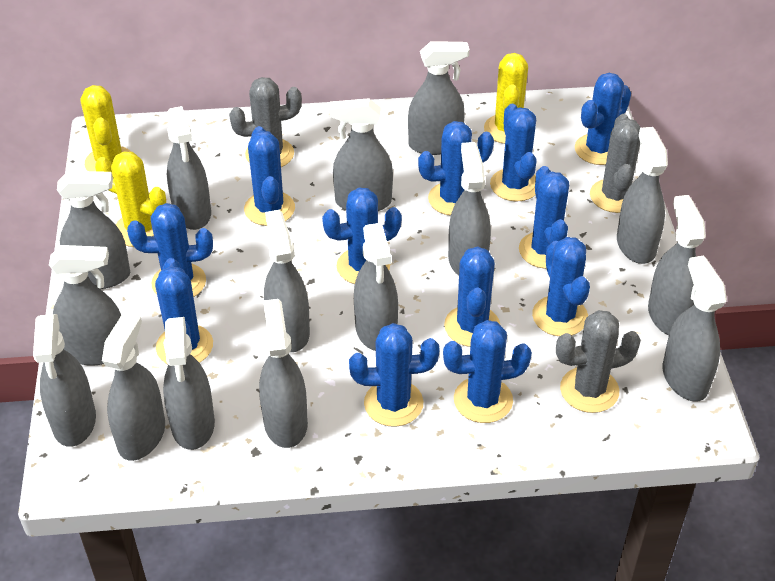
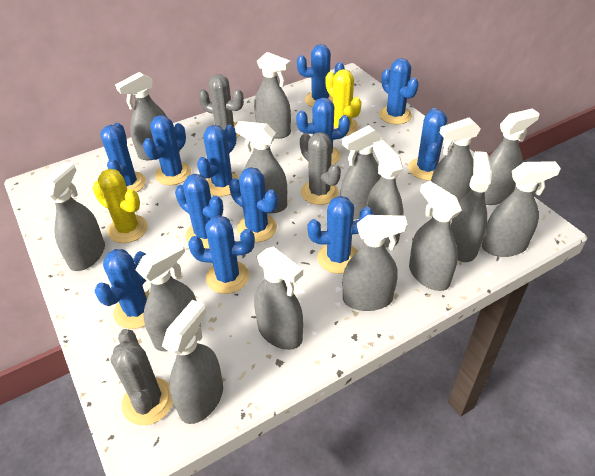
yellow cactus: [81,85,131,171] [95,151,166,247] [484,53,528,144] = 3 -> [93,169,148,243] [325,69,362,136] = 2

